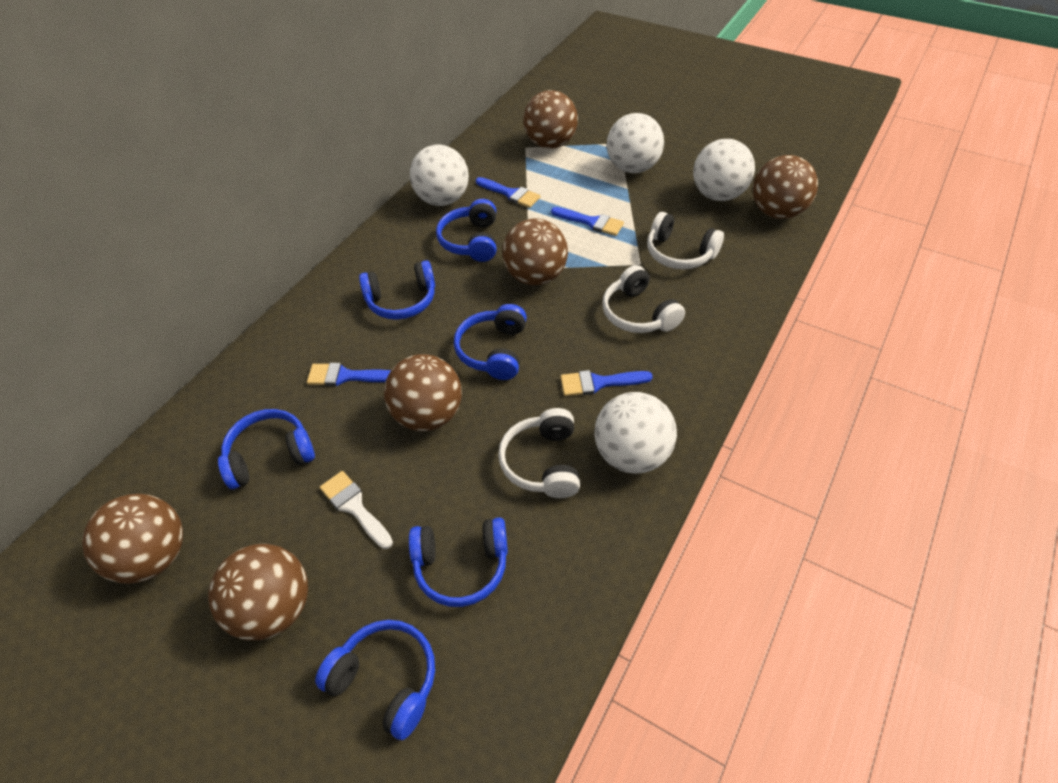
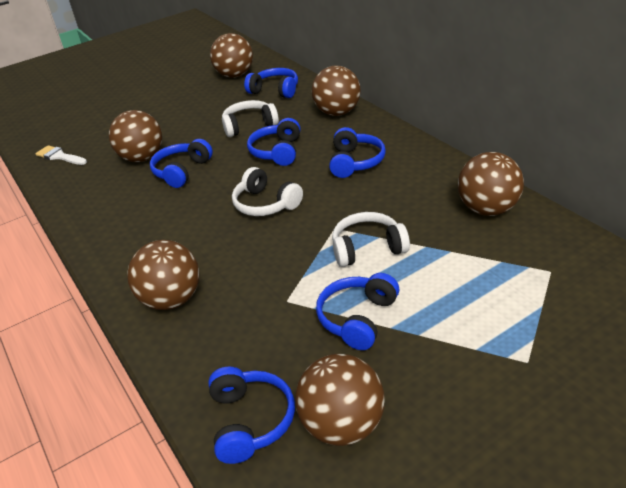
blue brush: [307,363,391,386] [476,177,541,208] [551,207,624,236] [560,370,653,396] = 4 -> none = 0
white ball: [410,144,469,206] [594,392,677,474] [607,113,664,173] [693,139,755,201] = 4 -> none = 0

